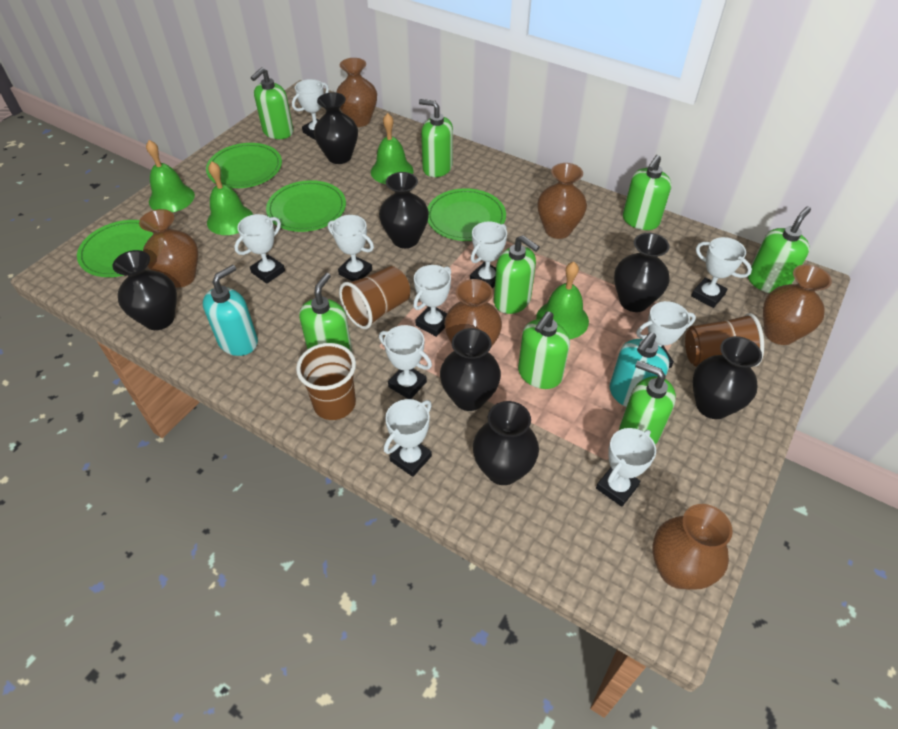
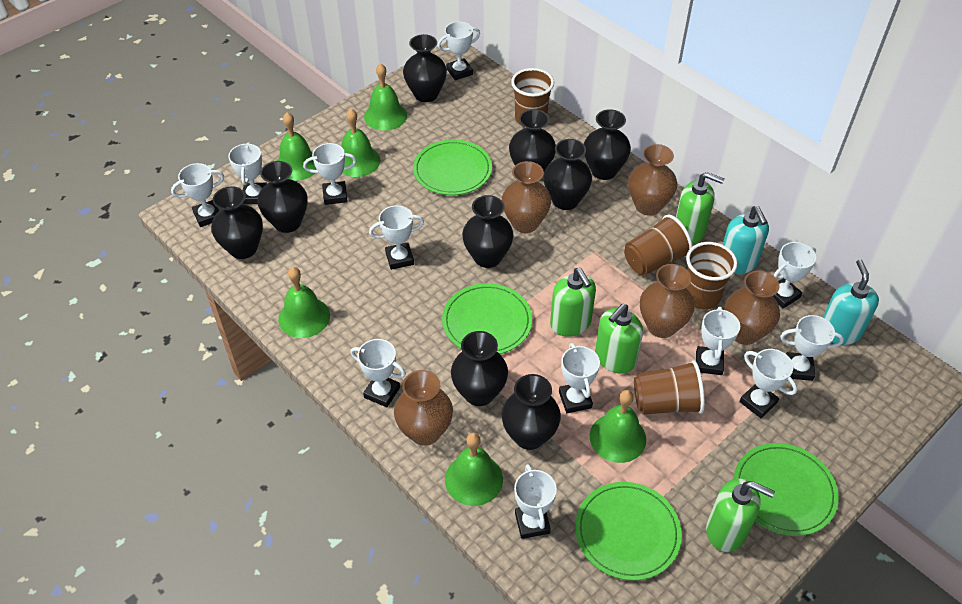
black vase: [113,250,177,330] [314,92,358,164] [379,172,429,248] [440,328,501,411] [473,401,539,485] [614,233,670,312] [692,336,762,419] = 7 -> [211,186,263,259] [257,161,308,233] [403,34,447,102] [451,331,508,406] [462,195,514,268] [501,374,561,450] [509,109,556,172] [544,139,592,210] [584,109,631,180] = 9
brown cup: [296,343,356,420] [339,266,410,329] [685,313,764,367] = 3 -> [511,68,554,127] [624,214,693,276] [634,360,705,415] [686,242,737,309] = 4
brown vase: [139,209,198,288] [336,58,377,127] [444,279,502,347] [538,163,587,239] [652,504,733,590] [763,264,832,345] = 6 -> [394,370,453,446] [502,161,551,233] [628,144,678,216] [640,264,695,338] [724,270,780,345] = 5
green bell: [146,140,195,212] [207,161,253,235] [371,113,413,184] [536,262,589,339] = 4 -> [277,112,317,181] [278,267,330,338] [341,109,380,177] [364,63,407,131] [445,433,503,506] [590,390,646,463] = 6
green soap dispenser: [251,67,293,139] [299,273,352,352] [419,99,453,177] [494,235,539,314] [518,311,570,389] [619,361,676,445] [623,155,672,230] [748,207,811,293] = 8 -> [550,268,596,336] [595,304,643,374] [676,172,725,244] [706,479,775,552] = 4
white trophy: [234,214,285,284] [292,79,329,140] [328,215,374,281] [379,325,432,399] [384,399,432,477] [413,265,451,337] [470,221,507,288] [596,428,656,507] [636,301,696,368] [691,237,752,308] = 10 -> [171,163,224,227] [228,142,267,204] [303,143,357,205] [350,339,406,407] [369,205,424,270] [438,21,480,80] [514,464,557,539] [559,343,600,413] [696,307,740,375] [739,349,798,418] [773,242,816,309] [780,315,844,381] = 12

